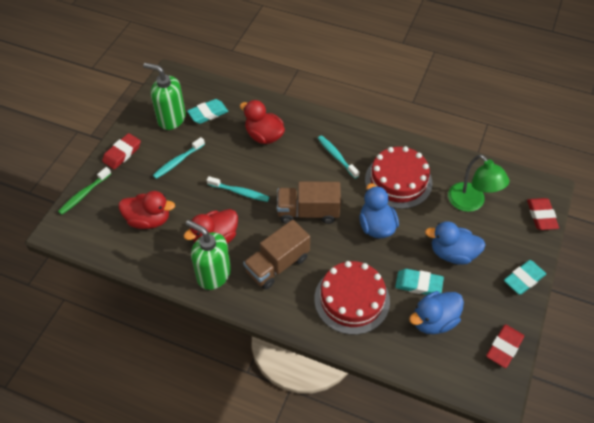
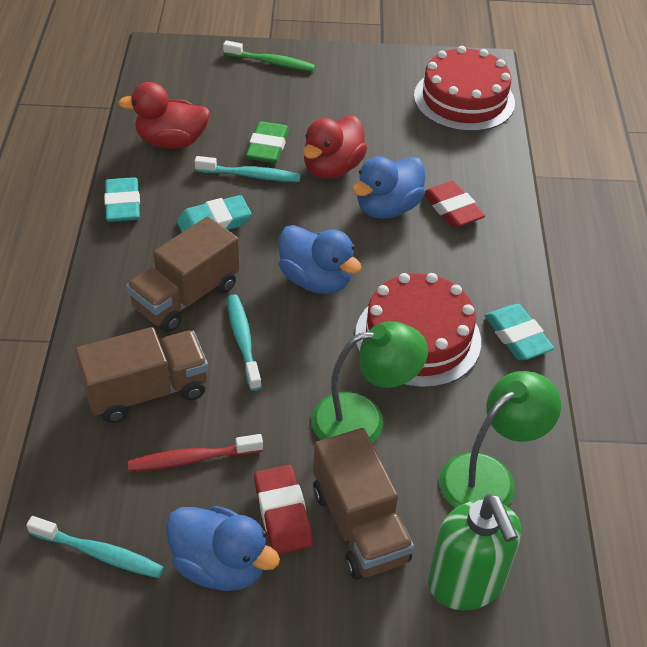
brown truck: [243,220,310,289] [277,182,341,224] = 2 -> [75,327,208,423] [126,216,239,332] [313,428,414,580] = 3
green eraser: none = 0 -> [246,121,289,163] = 1
green lamp: [448,154,509,212] = 1 -> [311,321,428,443] [439,371,561,508] = 2
green soap dispenser: [143,63,186,130] [186,220,231,290] = 2 -> [428,494,521,610] = 1
red duck: [119,191,175,229] [184,209,238,244] [240,100,285,144] = 3 -> [118,82,210,149] [303,116,367,179] = 2
red eraser: [102,133,141,169] [486,324,524,368] [527,198,559,230] = 3 -> [254,465,313,554] [425,181,485,228] = 2
red toothbrush: none = 0 -> [128,434,263,472] = 1

